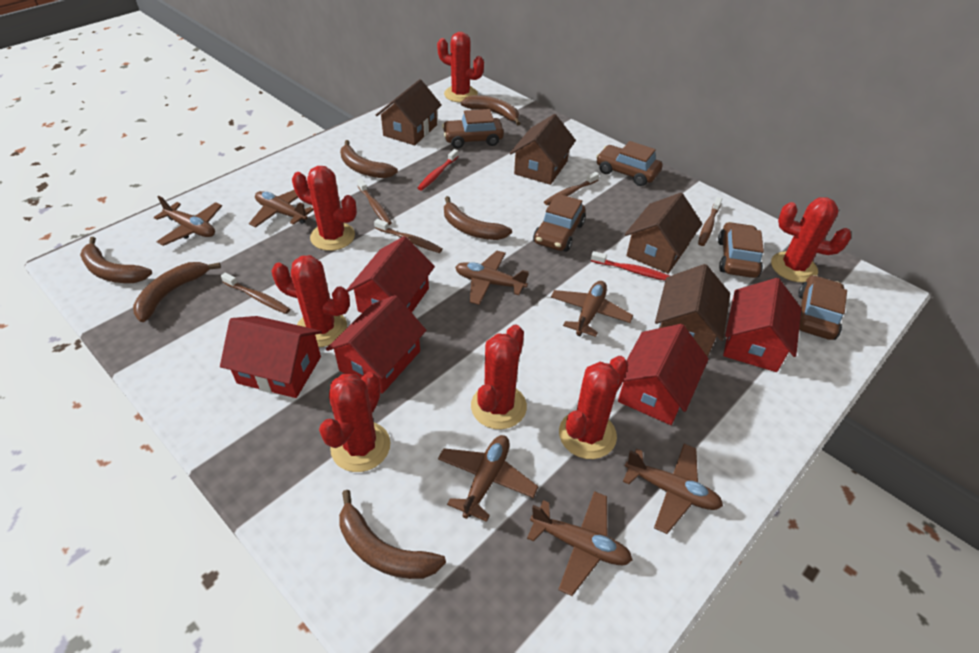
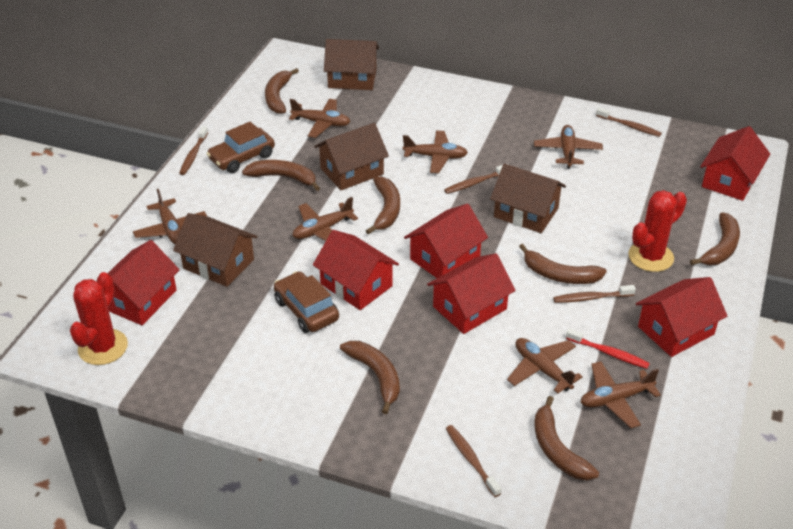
brown banana: [80,237,152,283] [133,262,221,322] [339,490,446,579] [340,140,398,178] [444,196,512,240] [461,95,520,125] = 6 -> [242,160,320,191] [265,68,299,114] [340,341,400,414] [366,176,400,235] [519,244,607,284] [535,396,599,480] [690,212,740,265] = 7
brown car: [442,109,504,148] [533,194,586,252] [596,141,662,186] [718,222,764,278] [798,275,847,340] = 5 -> [207,122,275,173] [274,271,339,333] = 2
red cactus: [271,255,350,347] [292,166,357,251] [319,372,390,472] [437,32,484,102] [471,324,527,429] [559,356,628,459] [771,197,851,282] = 7 -> [70,272,128,365] [628,190,687,272] = 2
red house: [220,316,322,398] [326,295,426,393] [347,236,435,313] [618,324,709,425] [723,278,801,372] = 5 -> [107,240,180,325] [313,230,399,310] [404,203,488,278] [427,253,516,334] [636,277,727,357] [700,126,770,201] = 6
red toothbrush: [418,149,458,191] [591,251,669,280] = 2 -> [566,328,650,369] = 1

